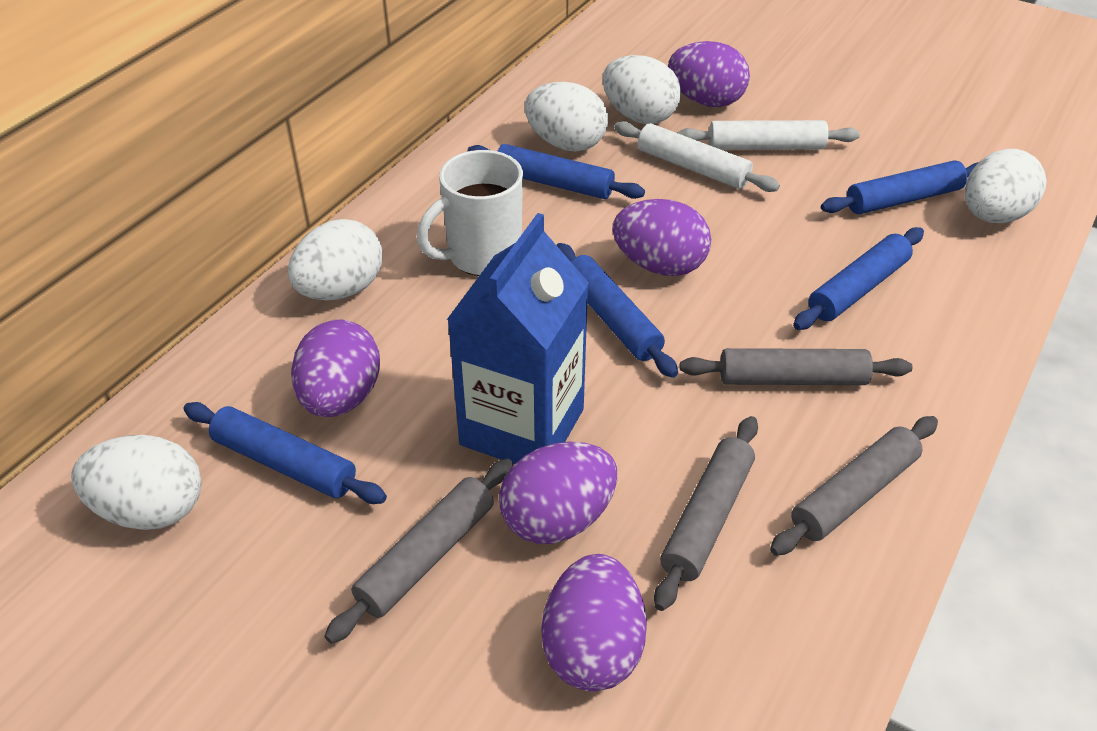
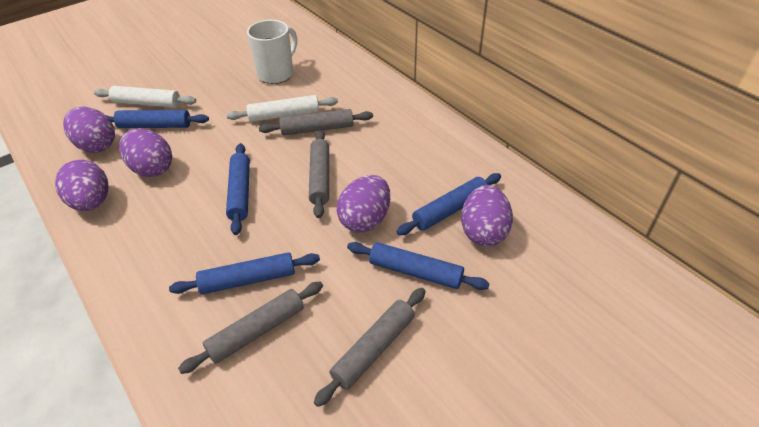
blue carton: [447,213,589,464] = 1 -> none = 0
white egg: [71,435,201,530] [288,219,383,300] [525,82,608,152] [603,55,681,124] [965,149,1047,223] = 5 -> none = 0

